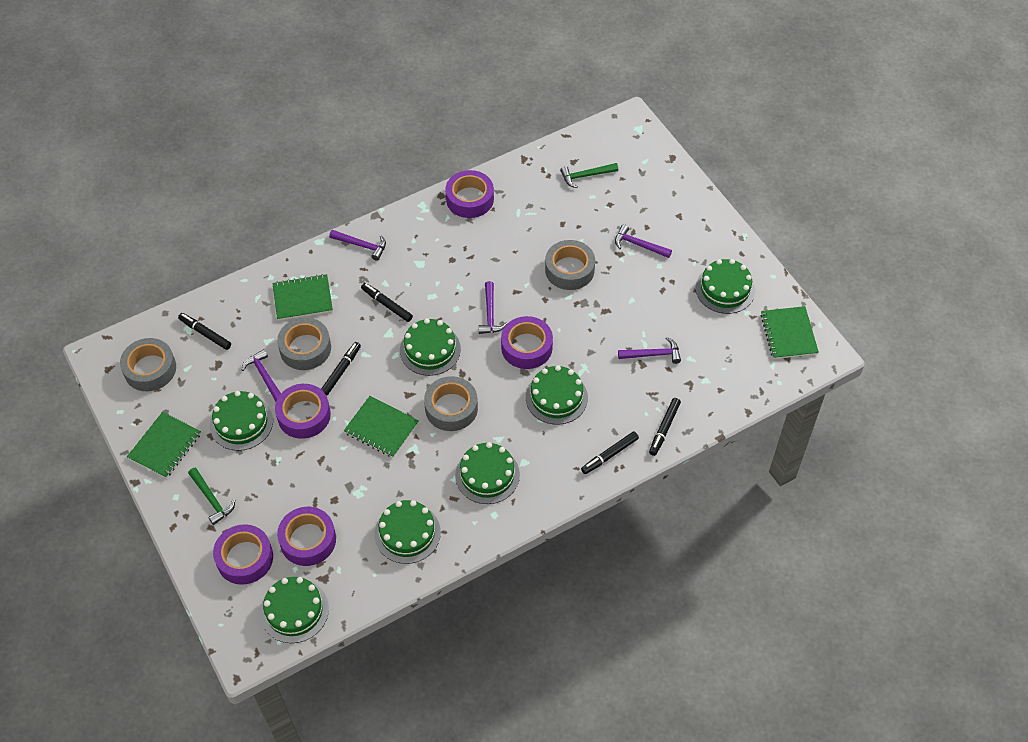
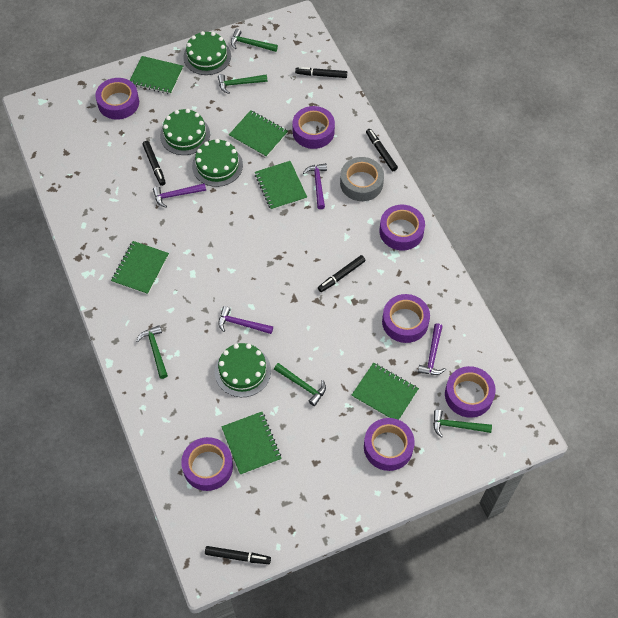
green cake: [210,391,273,451] [260,577,329,643] [374,500,441,564] [400,318,461,376] [455,442,520,504] [526,365,588,425] [696,259,755,314] = 7 -> [160,109,210,155] [183,31,231,75] [192,139,243,187] [215,343,271,397] = 4
green hammer: [188,468,235,525] [560,163,618,188] = 2 -> [137,325,168,379] [218,74,267,94] [231,29,278,52] [274,363,326,406] [433,409,492,438] = 5
green notebook: [127,412,201,478] [272,274,333,321] [344,396,419,458] [760,306,819,359] = 4 -> [111,241,169,295] [130,56,183,94] [221,412,282,475] [229,110,288,157] [255,161,307,210] [351,362,419,420] = 6
grey tape: [120,338,176,391] [277,318,331,370] [424,376,478,431] [545,240,595,290] = 4 -> [340,157,384,201] = 1
purple hammer: [242,349,281,402] [329,230,386,261] [478,281,507,334] [615,224,672,258] [618,337,681,364] = 5 -> [153,183,206,208] [218,306,273,334] [303,163,327,209] [418,323,446,375] = 4
purple tape: [213,524,273,585] [275,384,331,439] [277,507,336,566] [445,170,494,218] [501,316,553,369] = 5 -> [95,78,139,120] [181,437,233,491] [292,106,335,149] [364,418,415,471] [379,205,425,250] [382,294,430,343] [445,366,496,418] = 7

